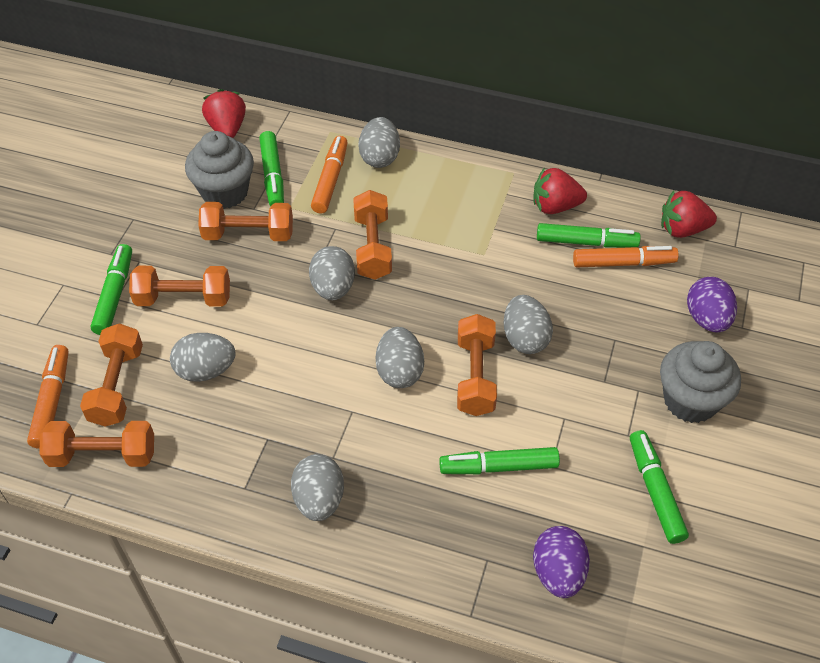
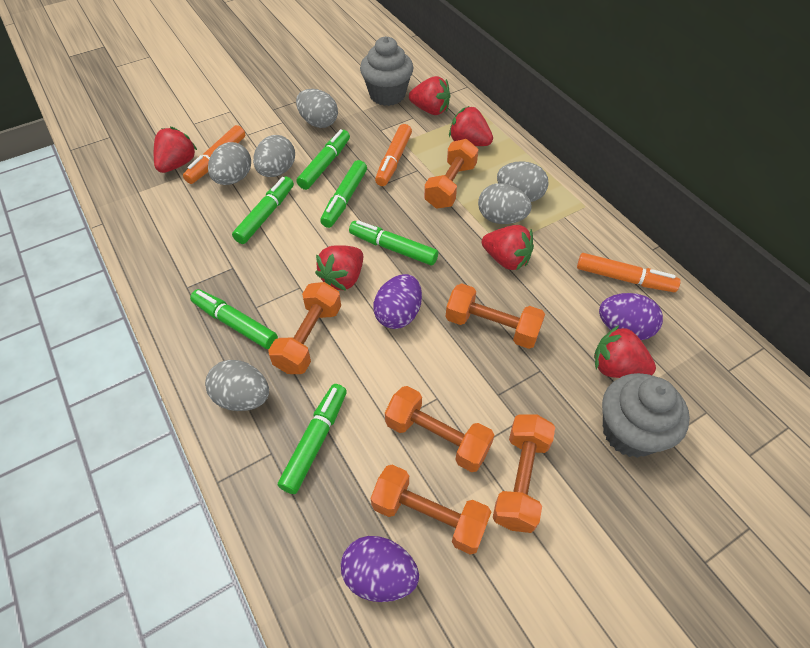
green marker: [91,244,132,335] [259,131,284,206] [439,447,560,474] [537,223,641,248] [630,430,689,544] = 5 -> [190,289,278,349] [232,176,294,244] [278,384,347,494] [297,129,350,190] [320,160,367,228] [349,220,438,266] = 6
purple egg: [533,526,590,598] [687,277,737,333] = 2 -> [341,536,419,602] [373,274,422,329] [599,293,663,340] = 3
red strawberry: [202,89,246,138] [533,168,587,214] [661,191,717,238] = 3 -> [154,127,197,173] [315,245,363,291] [409,76,450,115] [449,106,493,146] [482,225,534,270] [594,325,656,378] = 6

